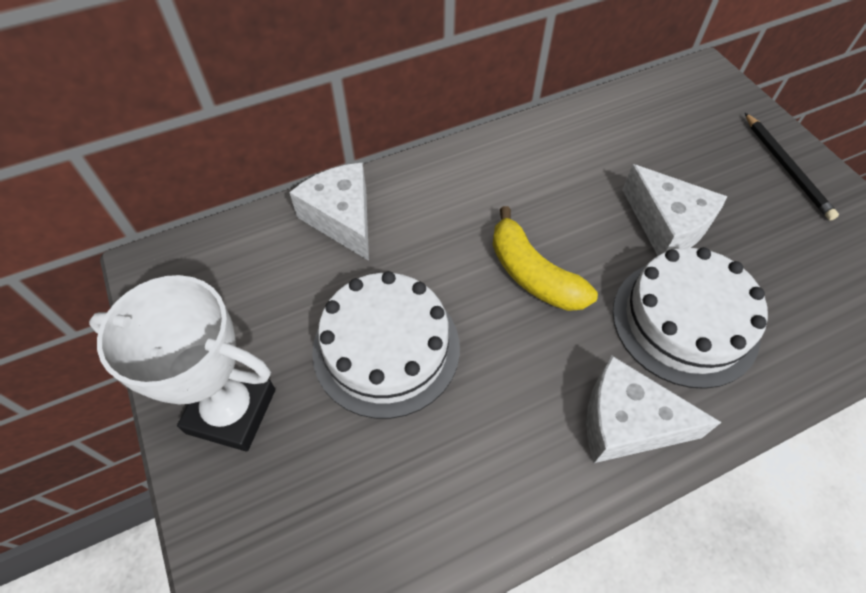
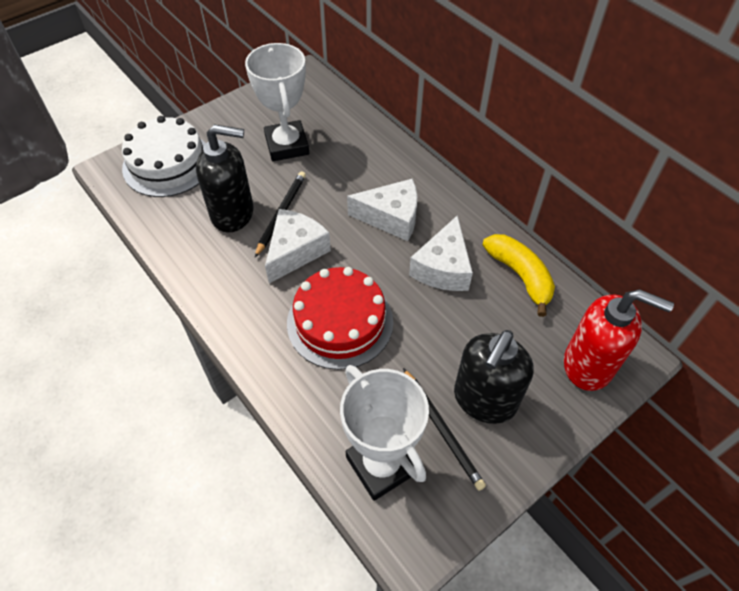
black pencil: [745,113,839,221] = 1 -> [255,172,306,257] [403,368,486,491] = 2
black soap dispenser: none = 0 -> [196,124,254,233] [454,330,534,424] = 2
red cake: none = 0 -> [287,267,393,370] = 1
red soap dispenser: none = 0 -> [564,289,674,391] = 1
white cake: [312,271,460,419] [613,247,768,389] = 2 -> [122,116,206,197] = 1
white trophy: [89,275,275,451] = 1 -> [245,43,309,161] [340,365,429,501] = 2

